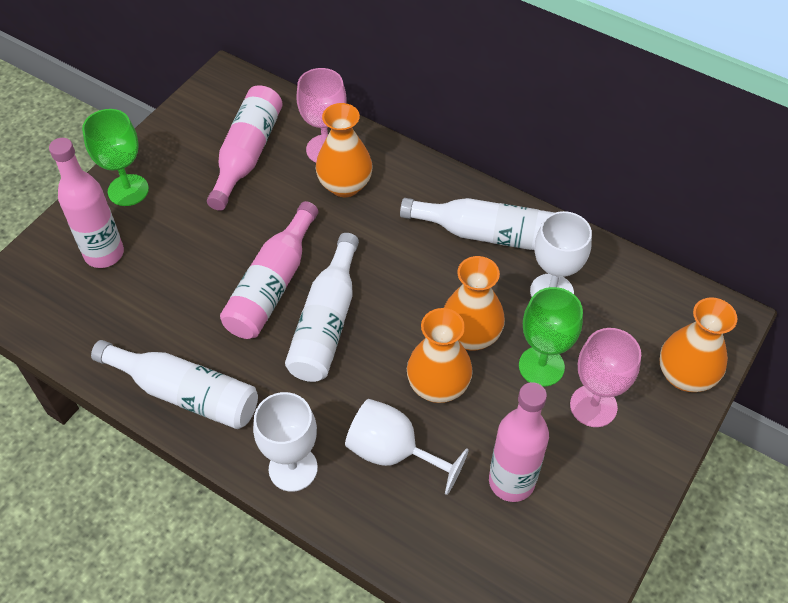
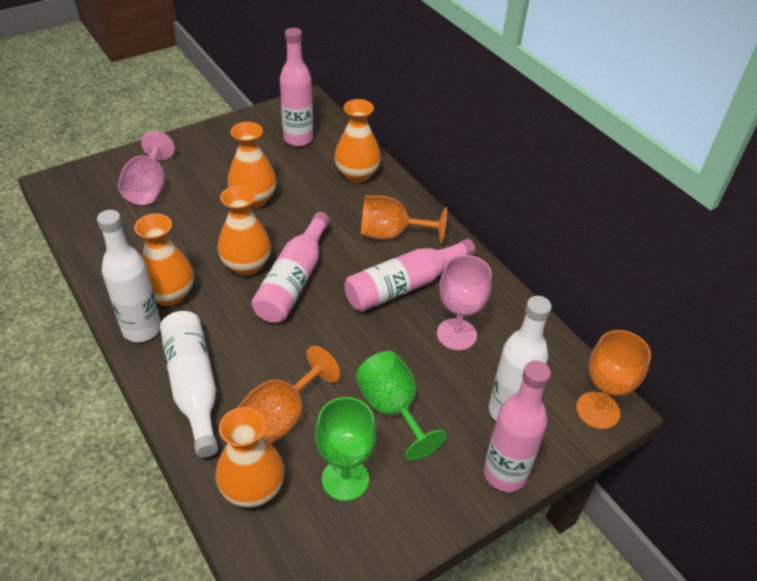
orange goblet: none = 0 -> [237,346,341,444] [360,196,447,243] [576,330,651,429] = 3
orange vase: [316,103,373,197] [407,308,473,403] [444,256,505,351] [660,297,737,392] = 4 -> [134,213,194,306] [216,407,284,508] [218,185,271,276] [228,122,276,208] [334,99,381,183] = 5
white goblet: [253,392,318,492] [345,399,469,495] [530,211,592,297] = 3 -> none = 0

